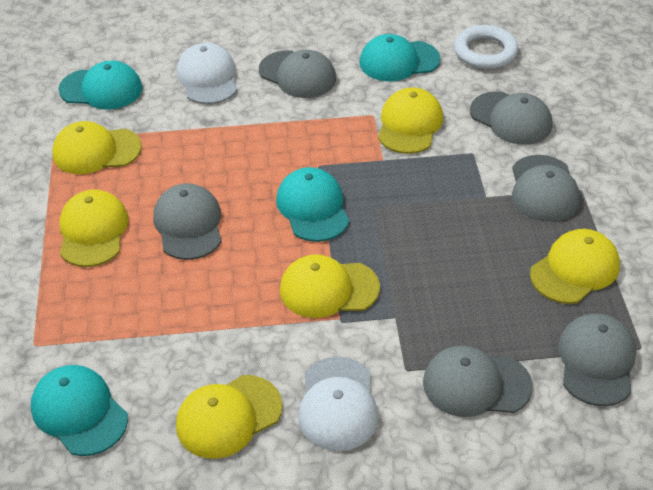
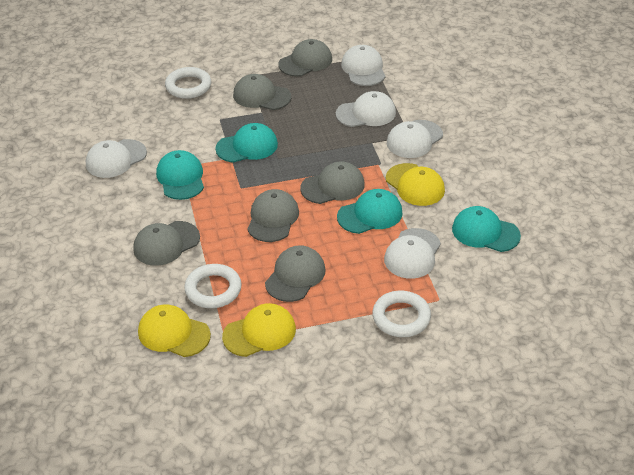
white cap: [177,43,237,104] [298,357,378,451] = 2 -> [86,139,147,178] [336,91,396,127] [341,45,385,86] [384,228,441,279] [387,120,443,158] = 5
white ring: [454,25,518,69] = 1 -> [165,67,211,99] [184,264,242,308] [372,291,431,337] = 3
yellow cap: [52,121,142,174] [60,189,129,267] [176,375,283,459] [280,254,380,318] [378,87,443,154] [530,229,620,304] = 6 -> [138,304,211,357] [222,303,296,357] [386,163,445,206] = 3

